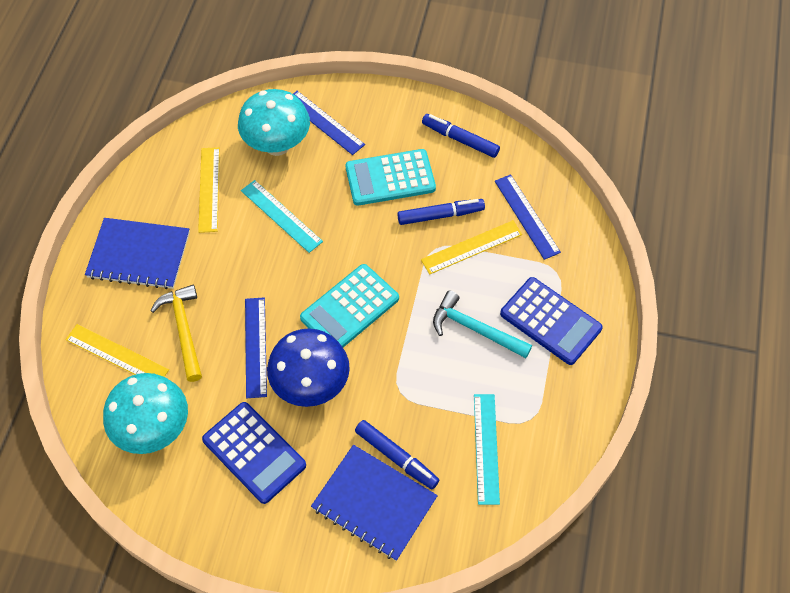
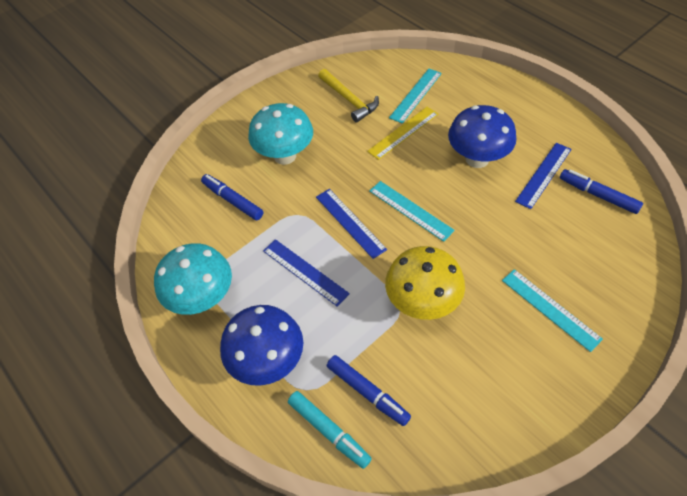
blue calculator: [202,402,306,504] [500,277,603,365] = 2 -> none = 0
blue mushroom: [267,328,350,407] = 1 -> [220,305,303,386] [448,105,516,168] = 2
blue notebook: [85,218,190,289] [311,445,438,561] = 2 -> none = 0
turquoise calculator: [300,264,399,347] [345,149,436,206] = 2 -> none = 0
turquoise hammer: [433,291,532,358] = 1 -> none = 0
turquoise marker: none = 0 -> [288,391,372,469] = 1
turquoise ruler: [241,180,323,253] [474,394,500,505] = 2 -> [369,181,455,242] [389,69,442,123] [502,269,603,352] = 3
yellow mushroom: none = 0 -> [385,246,465,320] = 1
yellow ruler: [65,324,169,377] [198,147,220,233] [421,220,522,275] = 3 -> [367,107,438,160] = 1

